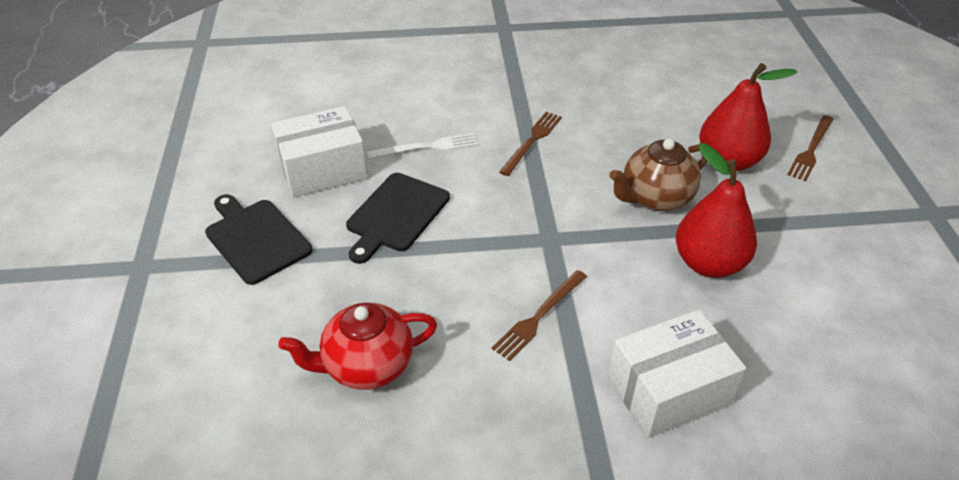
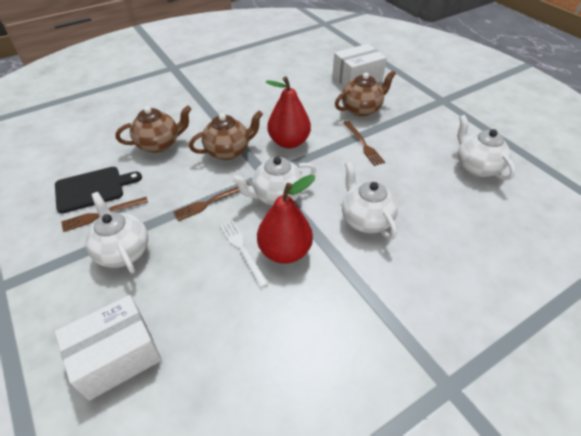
black cutting board: [205,194,313,285] [346,173,450,264] = 2 -> [55,167,142,214] = 1
brown teapot: [609,139,707,211] = 1 -> [116,105,191,153] [189,110,263,160] [335,70,396,117] = 3
red teapot: [278,303,437,390] = 1 -> none = 0
white teapot: none = 0 -> [85,192,148,273] [231,157,316,205] [342,162,398,240] [458,115,515,181] = 4

